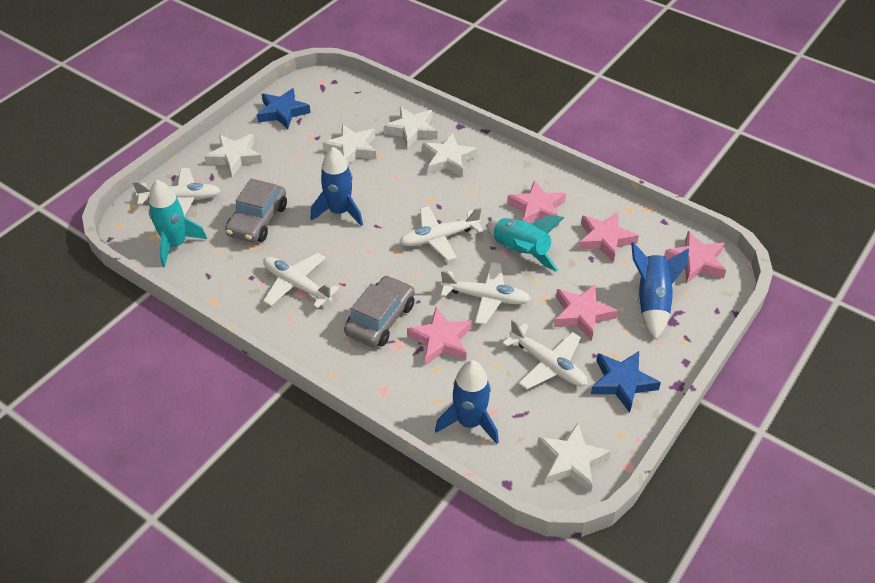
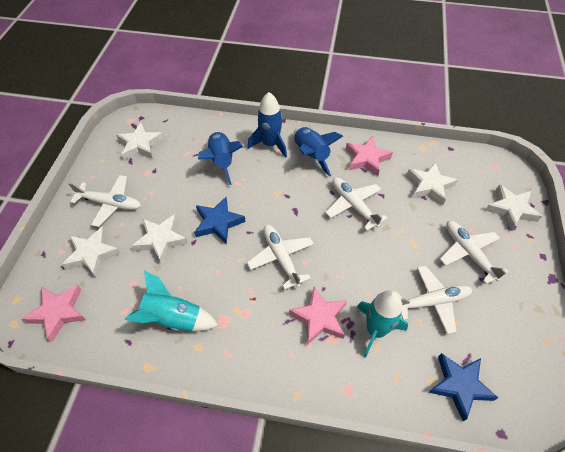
grey car: [225,178,287,242] [344,275,415,347] = 2 -> none = 0
pink star: [407,307,472,365] [507,180,566,226] [554,284,618,341] [578,212,639,263] [664,231,726,283] = 5 -> [22,285,86,342] [289,287,347,345] [346,136,393,176] = 3

